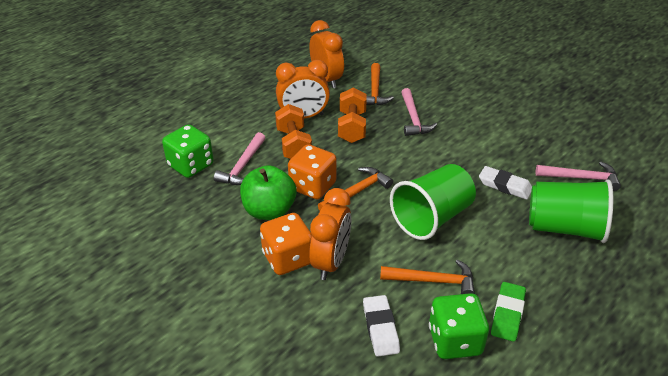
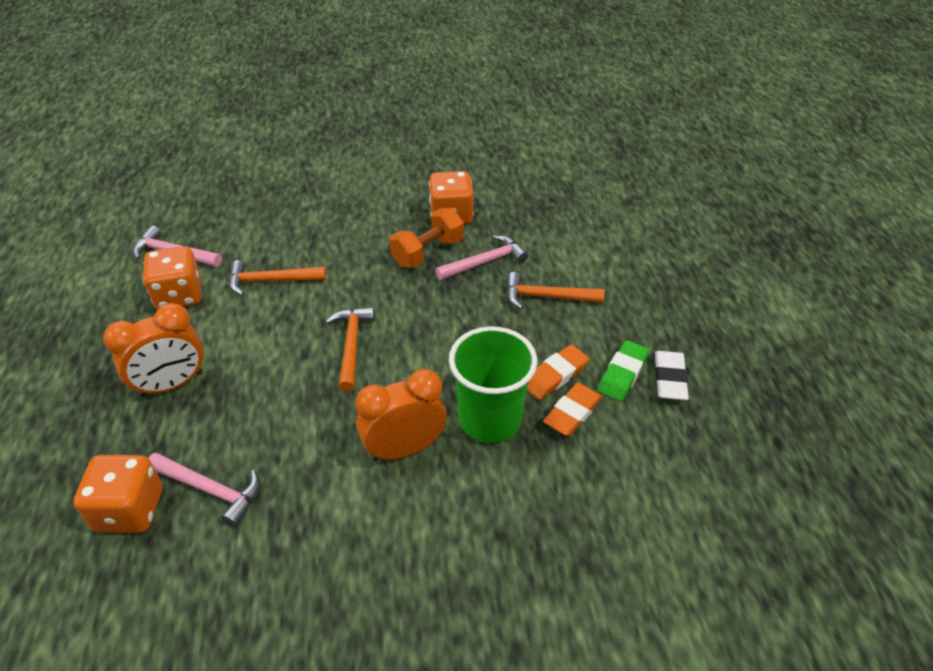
green apple: [240,165,296,220] = 1 -> none = 0
green cup: [390,164,476,240] [529,179,613,243] = 2 -> [449,326,537,443] = 1
green dice: [162,124,214,178] [429,293,489,359] = 2 -> none = 0
orange clock: [276,60,330,119] [309,20,344,88] [309,188,351,280] = 3 -> [103,303,204,397] [355,369,447,461] = 2
orange dice: [260,213,312,275] [288,144,337,199] = 2 -> [74,455,162,533] [143,246,201,310] [429,171,474,225] = 3
orange dumbbell: [275,104,312,159] [338,87,367,143] = 2 -> [390,208,464,268] = 1
orange eraser: none = 0 -> [527,344,589,400] [543,383,603,436] = 2
white eraser: [363,295,400,357] [479,166,532,200] = 2 -> [655,351,689,400] = 1

